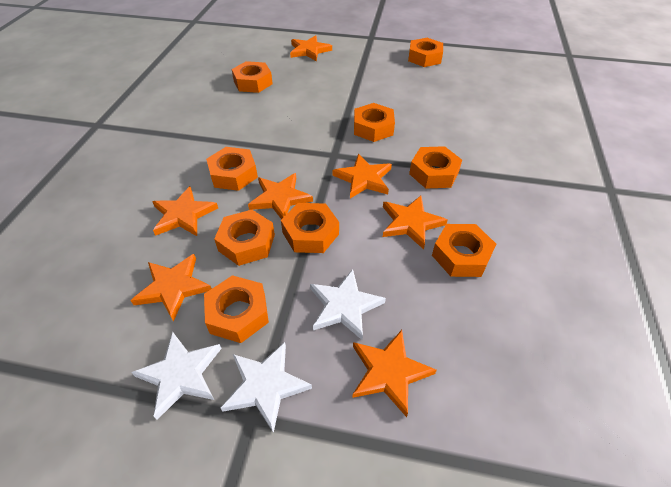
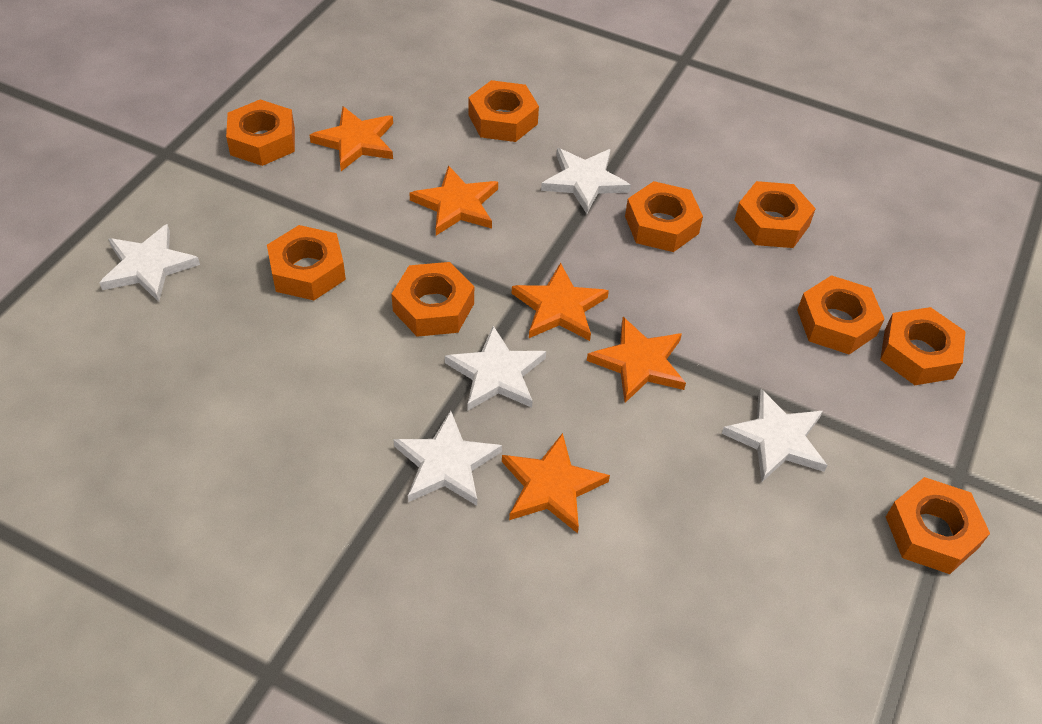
orange star: [130,254,212,322] [152,186,218,236] [248,173,313,220] [290,35,332,62] [333,153,392,198] [352,330,437,417] [383,196,448,249] = 7 -> [310,106,393,171] [409,165,498,235] [502,433,610,533] [512,262,609,341] [587,317,686,403] = 5
white star: [131,332,222,420] [221,342,312,433] [310,269,386,340] = 3 -> [99,224,200,302] [393,410,502,506] [445,326,546,410] [541,148,631,214] [722,389,827,482] = 5

